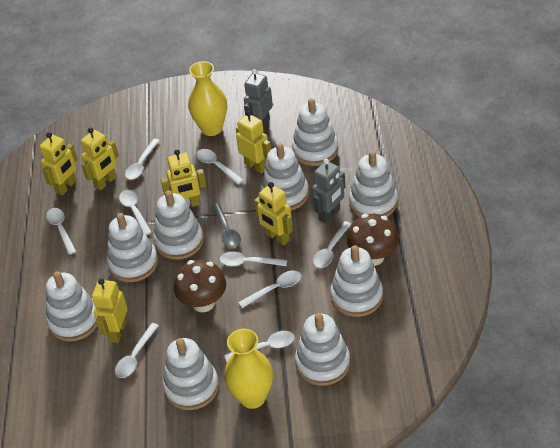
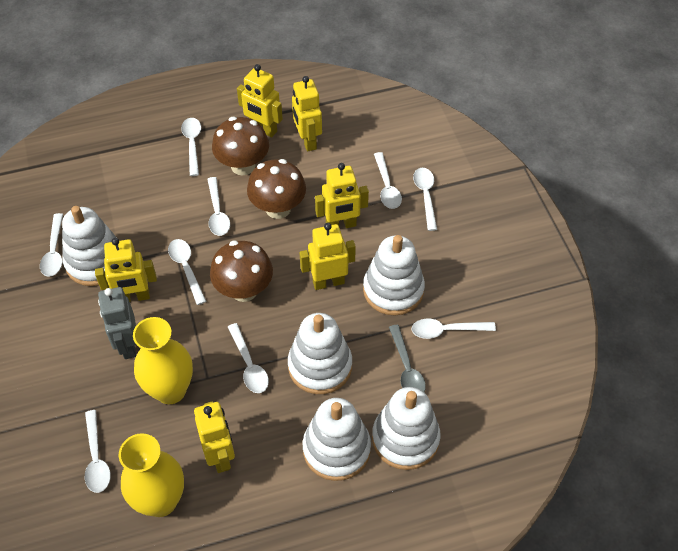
brown mushroom: [174,260,226,312] [347,214,399,266] = 2 -> [210,240,273,302] [212,117,269,176] [247,159,306,219] = 3
grey robot: [244,69,273,128] [312,159,345,224] = 2 -> [98,287,136,359] = 1
white stacking toy: [46,271,97,342] [107,213,158,282] [154,191,204,260] [163,338,219,410] [261,143,309,211] [292,98,338,166] [295,313,350,386] [330,245,383,317] [349,151,398,217] = 9 -> [62,206,117,286] [288,313,352,394] [302,398,371,481] [363,235,425,316] [372,387,440,470] = 5

